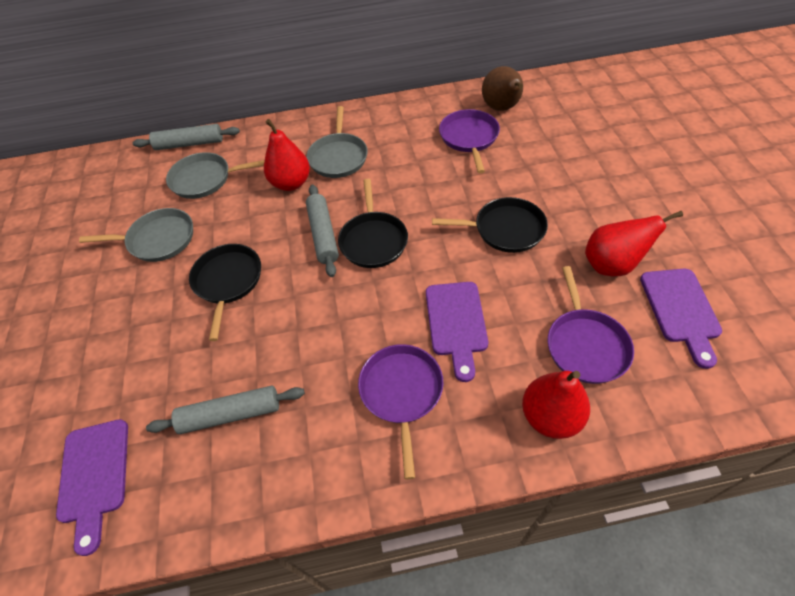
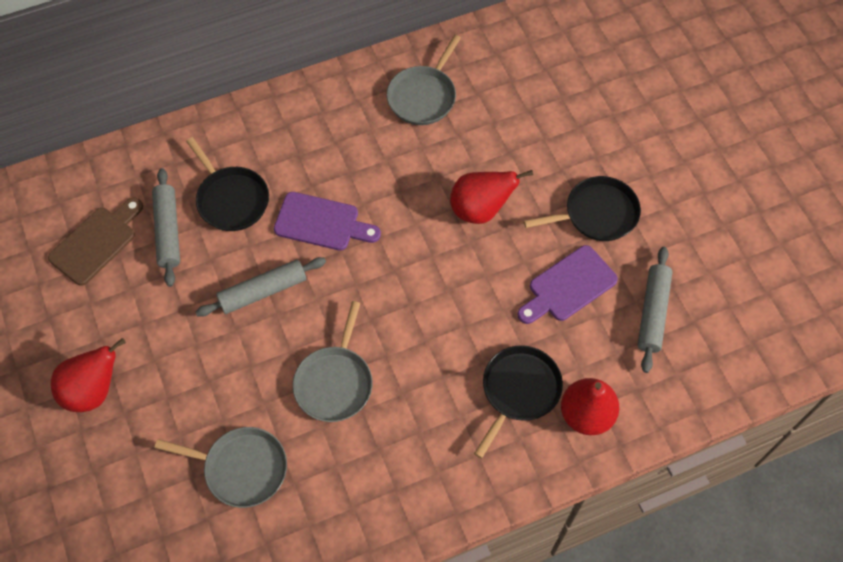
brown cutting board: none = 0 -> [48,198,143,286] = 1
brown pear: [482,66,523,111] = 1 -> none = 0
purple cutting board: [56,419,128,556] [426,282,488,382] [640,269,722,369] = 3 -> [274,192,381,250] [518,245,618,324] = 2
purple pan: [358,344,443,479] [439,109,500,173] [548,266,634,384] = 3 -> none = 0

